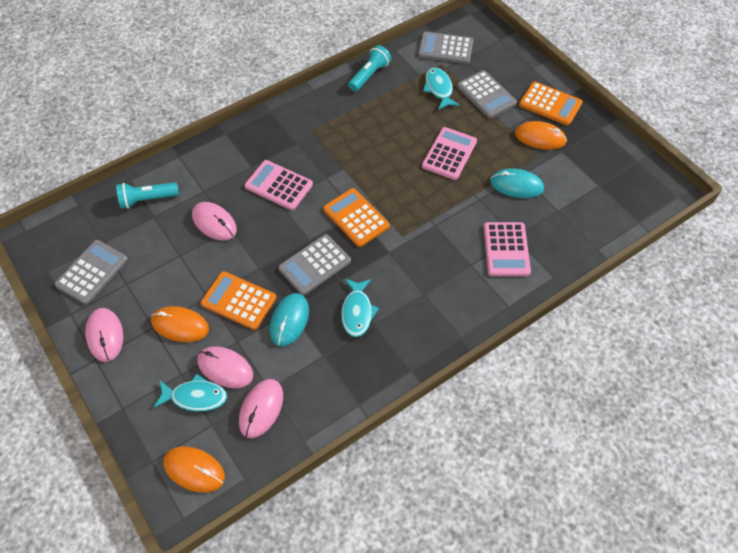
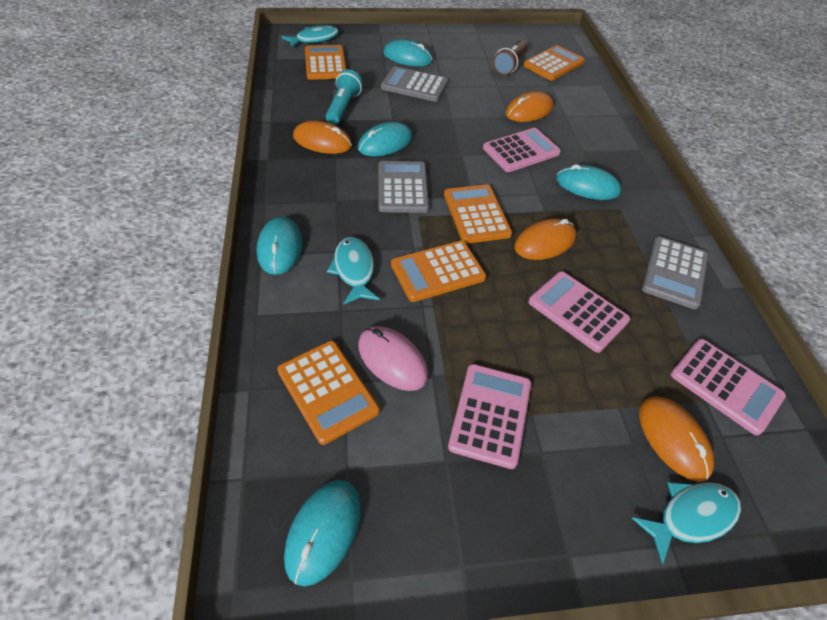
brown flashlight: none = 0 -> [493,40,528,75] = 1
grey calculator: [55,240,128,304] [278,234,351,295] [418,32,473,64] [457,70,517,118] = 4 -> [379,161,429,213] [381,66,448,102] [642,237,708,309] = 3
orange calculator: [201,271,276,330] [323,188,390,247] [519,82,583,126] = 3 -> [277,341,380,445] [305,45,346,80] [391,241,486,302] [444,184,512,244] [523,45,585,80] = 5
orange mouse: [151,306,209,342] [163,446,225,493] [515,121,567,150] = 3 -> [293,121,352,154] [505,91,553,122] [514,218,576,260] [639,396,714,482] = 4
pink calculator: [245,160,313,210] [422,127,477,180] [484,222,531,276] = 3 -> [448,364,531,469] [483,128,561,172] [528,271,630,353] [671,339,786,435] = 4
pink mouse: [85,308,123,362] [192,202,237,240] [198,346,253,388] [239,379,283,438] = 4 -> [358,326,428,391] = 1
turquoise flashlight: [116,182,179,209] [348,45,391,91] = 2 -> [326,69,363,125] = 1
turquoise mouse: [270,293,309,346] [490,169,544,198] = 2 -> [257,217,302,275] [284,480,361,587] [358,122,412,156] [383,39,433,66] [556,164,621,200] = 5

